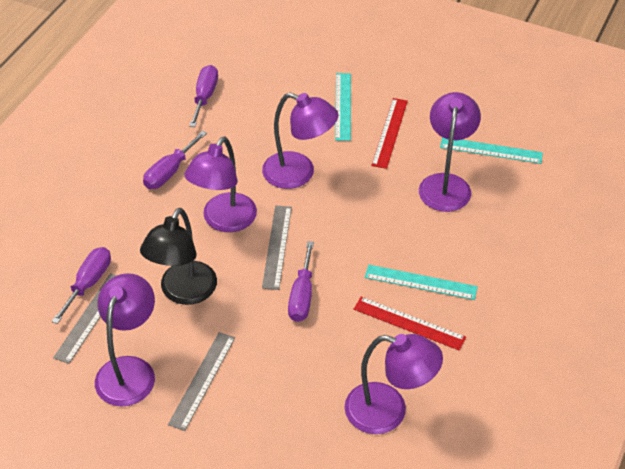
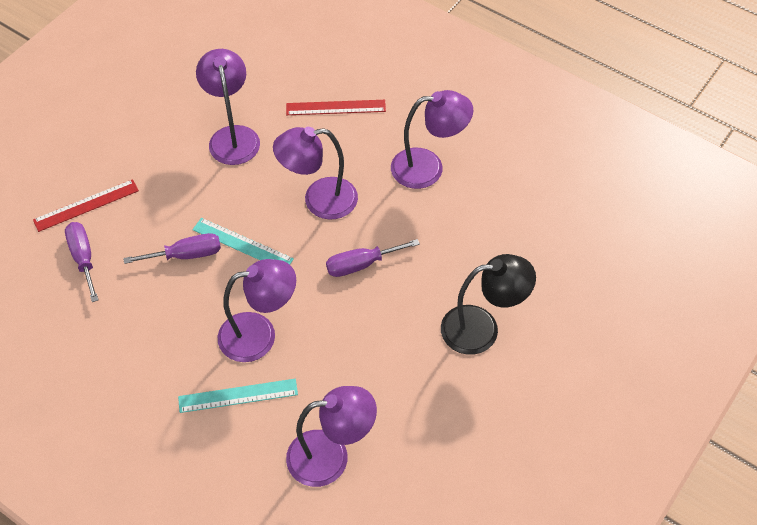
grey ruler: [53,273,117,364] [168,332,235,431] [262,206,292,290] = 3 -> none = 0
purple screwdriver: [52,247,111,324] [143,131,207,189] [189,65,218,127] [288,241,314,322] = 4 -> [65,222,98,302] [123,233,221,264] [326,239,420,277] = 3
turquoise ruler: [335,73,351,141] [365,265,478,300] [440,137,543,164] = 3 -> [178,379,298,413] [192,218,294,265] = 2

